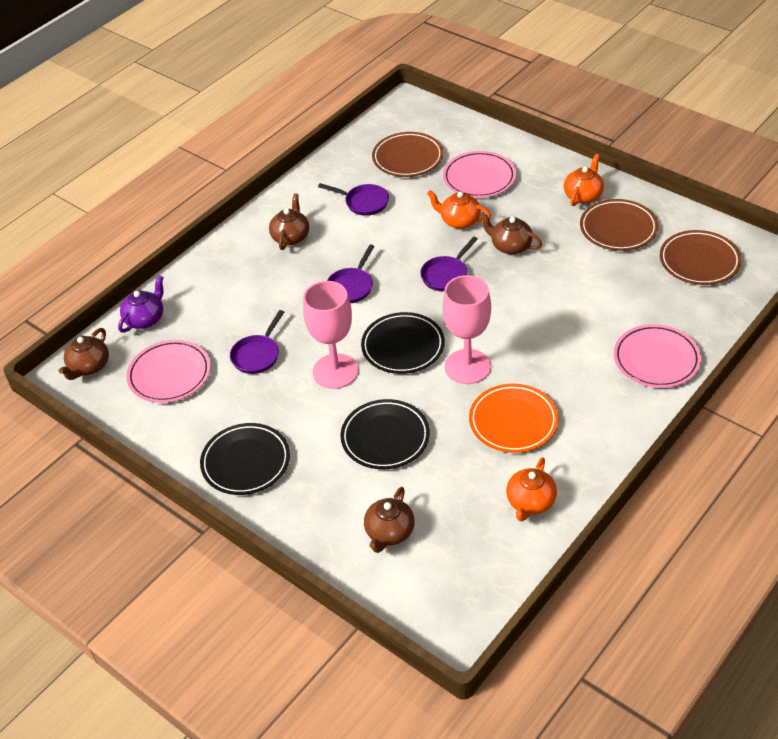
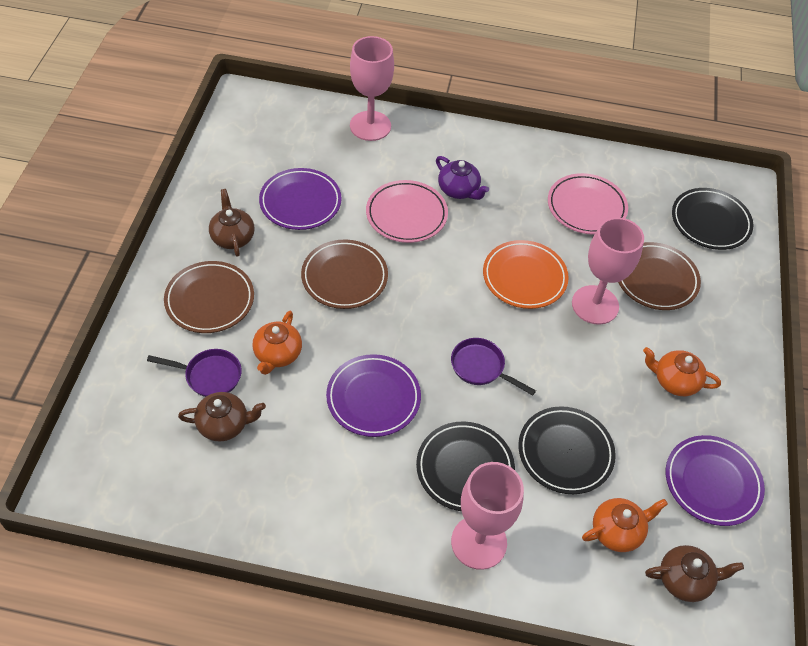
brown teapot: [59,328,109,380] [269,193,309,250] [364,487,415,553] [479,212,542,254] = 4 -> [178,392,266,441] [209,189,255,257] [645,545,744,602] = 3
pink goblet: [303,281,358,389] [442,275,491,384] = 2 -> [350,36,394,141] [451,462,524,570] [572,217,644,325] = 3
pink plate: [126,340,211,403] [443,151,516,198] [614,324,701,388] = 3 -> [366,180,448,243] [548,173,628,234] = 2
purple pan: [230,310,284,374] [318,183,389,216] [327,244,375,303] [420,236,478,291] = 4 -> [147,349,242,397] [451,338,536,396] = 2
purple plate: none = 0 -> [259,168,342,230] [326,354,421,437] [666,435,765,526] = 3

